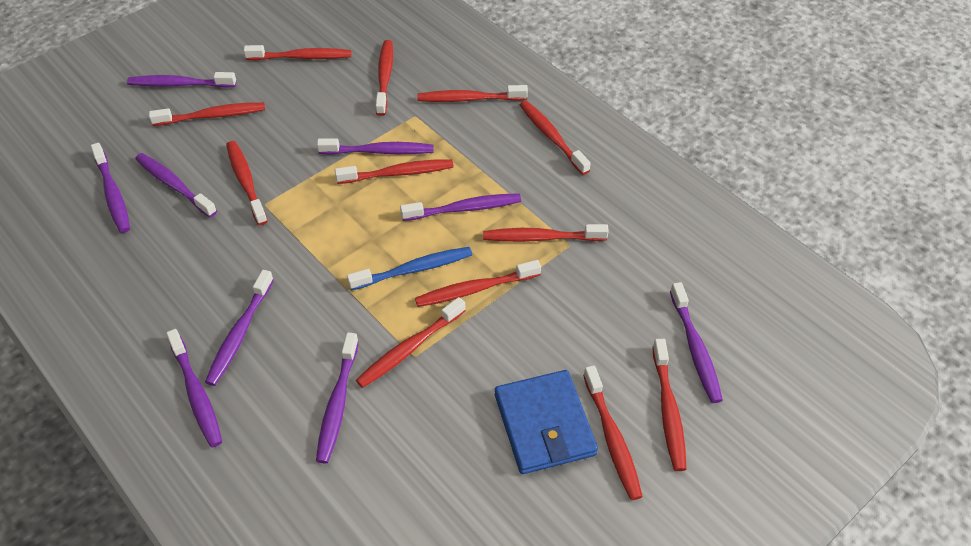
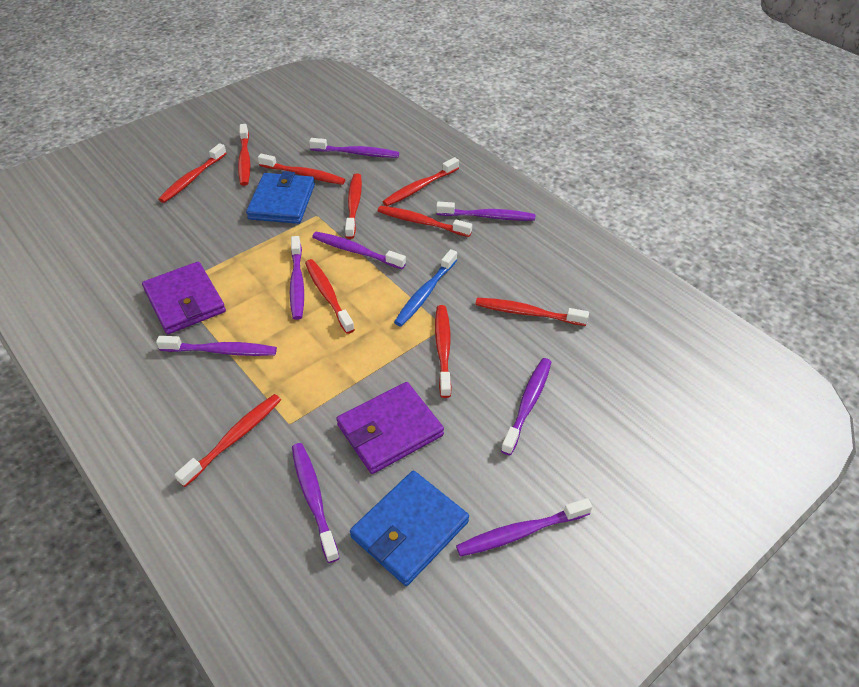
blue wallet: [495,370,598,474] = 1 -> [246,171,315,224] [350,471,469,586] = 2
purple toothbrush: [91,143,130,233] [127,72,236,88] [135,153,217,217] [166,329,222,447] [205,270,274,386] [316,333,359,464] [317,138,434,155] [400,193,521,221] [670,282,723,403] = 9 -> [156,336,277,356] [290,236,304,320] [292,443,340,563] [309,138,399,158] [312,232,406,269] [436,202,535,221] [456,498,592,557] [501,358,551,455] = 8
purple wallet: none = 0 -> [142,262,226,334] [336,382,444,474] = 2
red toothbrush: [149,102,265,126] [226,141,268,225] [243,45,352,60] [335,159,453,184] [356,297,466,388] [376,40,393,116] [415,260,541,307] [417,85,528,102] [483,224,609,242] [520,101,591,175] [583,365,643,500] [652,339,687,471] = 12 -> [158,143,227,203] [175,394,281,487] [238,124,250,186] [258,154,346,185] [305,259,355,334] [345,173,362,239] [378,206,472,237] [382,157,459,206] [435,305,452,398] [475,298,589,326] = 10

